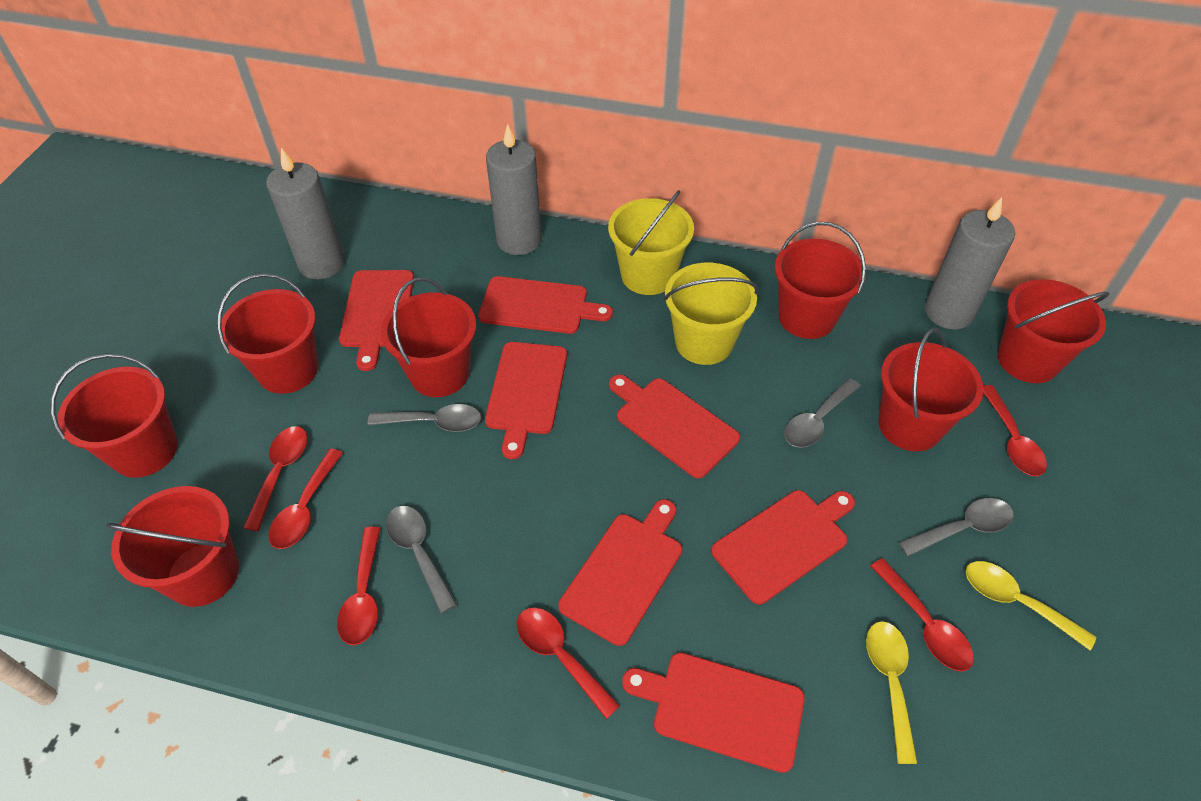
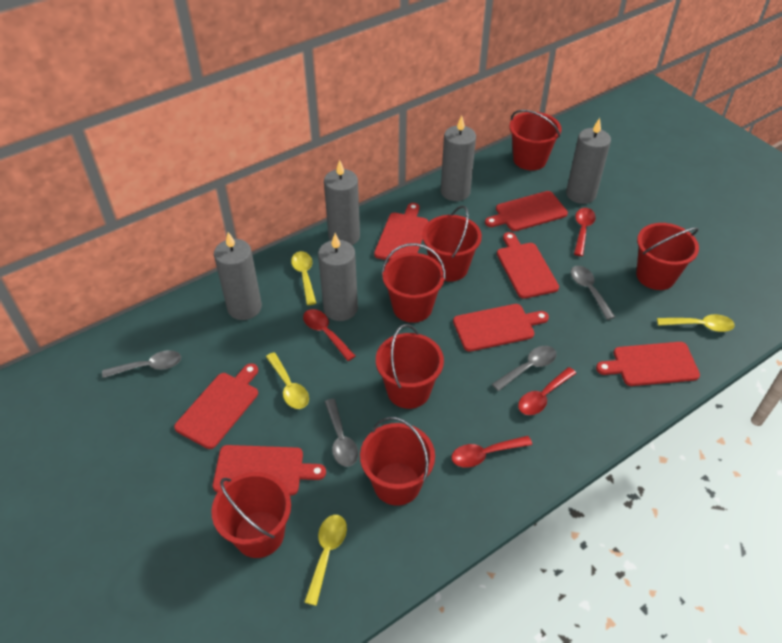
grey candle: [266,148,345,280] [486,124,542,255] [925,197,1015,330] = 3 -> [214,232,262,320] [318,233,358,321] [324,160,360,245] [441,116,476,201] [566,118,611,204] = 5
red spoon: [243,426,307,531] [268,449,343,549] [337,527,381,645] [517,608,620,719] [871,558,974,671] [983,385,1047,476] = 6 -> [303,309,355,361] [451,436,532,468] [518,367,576,415] [574,208,596,256] = 4
yellow bucket: [608,190,694,295] [664,263,759,365] = 2 -> none = 0
yellow spoon: [866,621,918,764] [966,561,1097,650] = 2 -> [266,352,309,409] [291,251,316,305] [304,515,347,606] [657,314,735,332] = 4

